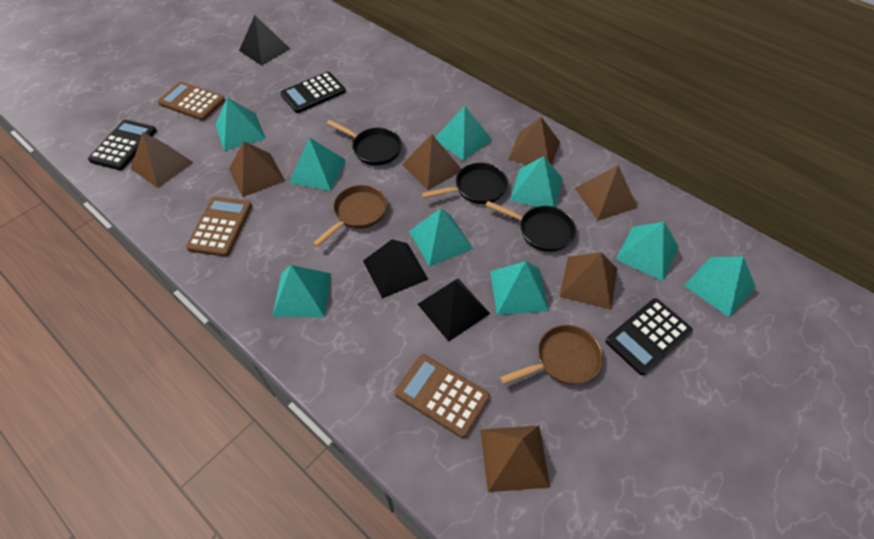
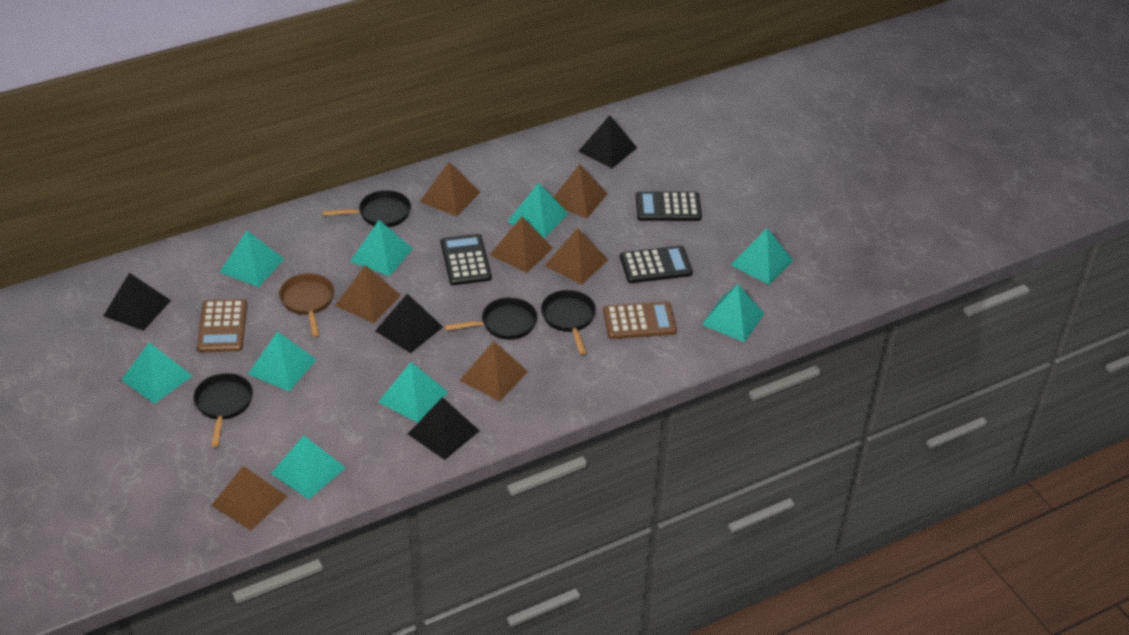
black pan: [327,120,402,166] [422,163,508,204] [485,201,576,252] = 3 -> [194,373,253,447] [322,190,411,227] [444,297,537,340] [541,290,596,355] = 4
black pyramid: [239,15,290,66] [363,239,428,298] [418,278,490,342] = 3 -> [103,273,171,331] [375,294,443,353] [408,397,480,460] [578,115,637,168] = 4
brown calculator: [158,82,225,121] [186,197,252,257] [395,354,490,438] = 3 -> [197,299,247,352] [603,301,677,339] = 2
brown pan: [313,185,387,247] [500,325,603,385] = 2 -> [279,273,334,337] = 1

